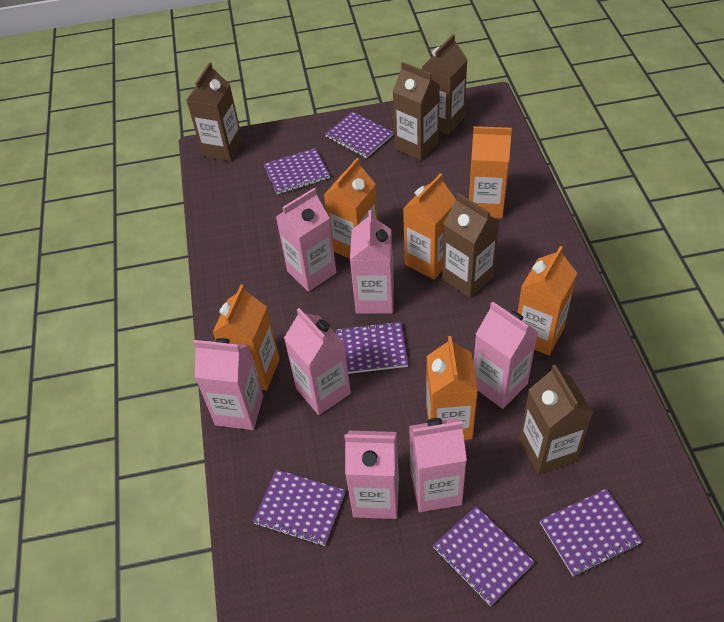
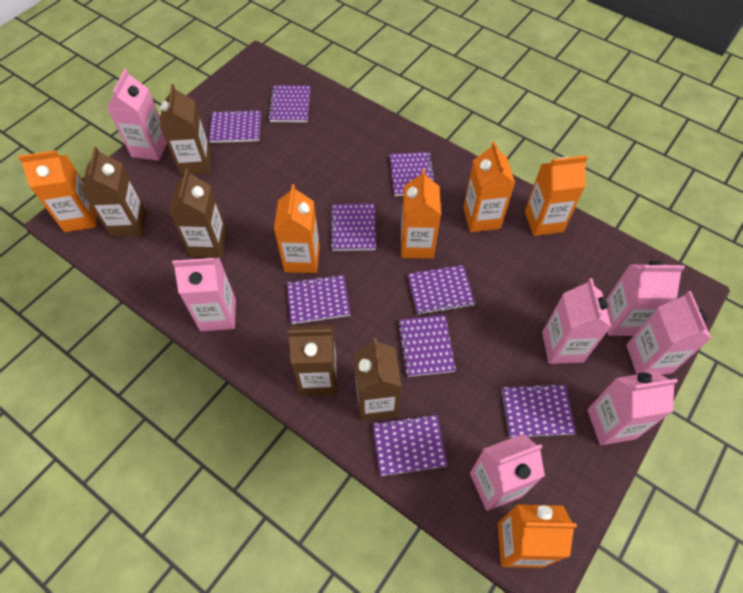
purple notebook: [253,469,346,546] [264,148,330,194] [325,111,394,158] [336,321,408,374] [433,506,535,606] [540,489,643,576] = 6 -> [209,110,261,143] [268,85,310,122] [286,274,351,324] [330,203,376,251] [372,414,448,476] [390,152,435,196] [398,315,456,377] [407,265,475,315] [502,384,576,437] = 9

